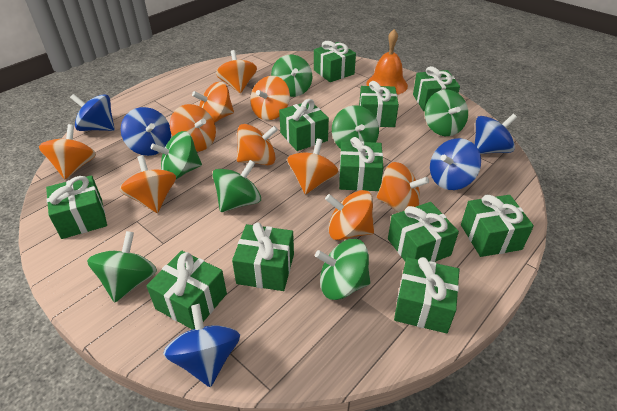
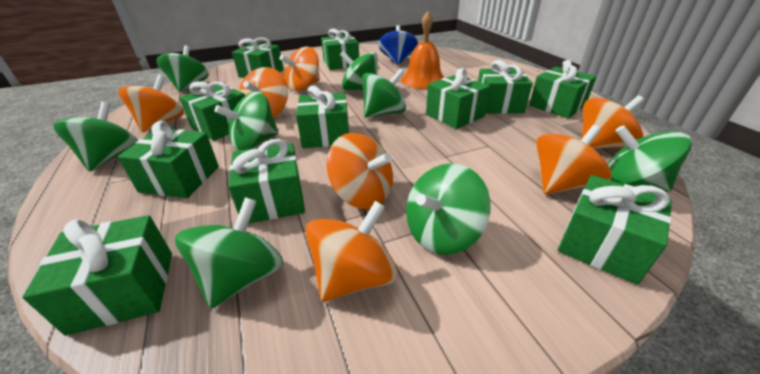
blue spinning top: [70,94,115,131] [121,107,171,156] [163,304,240,387] [430,138,481,190] [475,114,517,154] = 5 -> [378,25,418,65] = 1
green spinning top: [87,231,157,302] [151,131,202,179] [213,160,261,212] [271,55,312,97] [315,239,370,300] [332,105,379,149] [425,90,468,136] = 7 -> [53,102,138,172] [156,45,209,92] [175,197,283,309] [215,92,279,151] [340,51,378,90] [362,68,406,118] [406,163,491,255] [608,125,692,192] = 8
orange spinning top: [39,124,96,179] [120,155,176,213] [170,104,216,152] [192,82,234,123] [216,50,257,93] [237,124,278,165] [250,76,290,120] [287,138,339,195] [325,190,374,240] [377,162,429,213] = 10 -> [118,75,184,133] [239,67,288,117] [280,47,320,91] [305,201,398,302] [326,133,393,209] [535,125,612,194] [581,95,644,149] = 7

